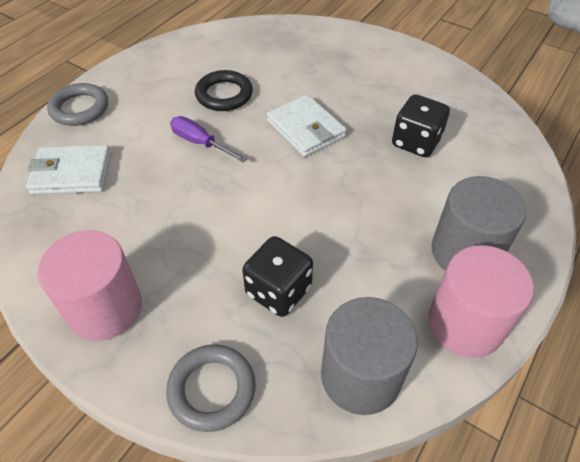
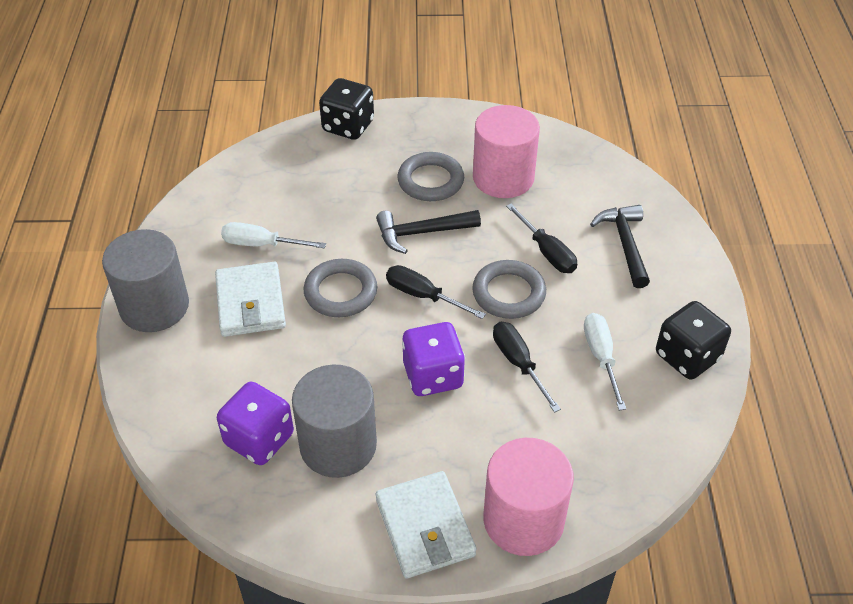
black hammer: none = 0 -> [376,210,481,254] [590,205,650,288] = 2
black ring: [195,70,253,111] = 1 -> none = 0
black screwdriver: none = 0 -> [386,265,486,319] [493,322,561,413] [506,203,577,273] = 3
grey ring: [47,83,108,126] [166,345,256,432] = 2 -> [304,259,377,317] [397,152,464,201] [472,260,546,319] = 3
purple dice: none = 0 -> [217,382,294,465] [402,322,465,396] = 2
purple screwdriver: [170,116,247,163] = 1 -> none = 0
white screwdriver: none = 0 -> [221,222,326,249] [584,313,626,410] = 2

